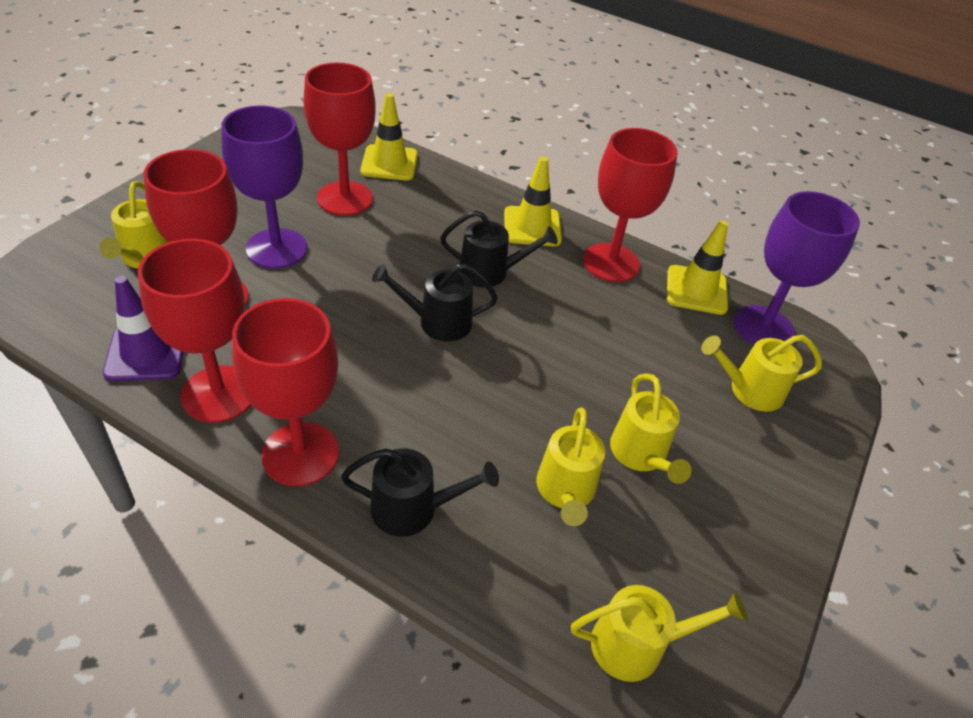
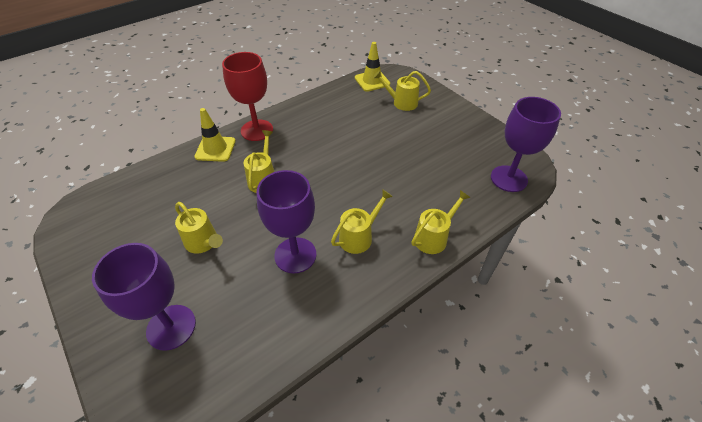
black watering can: [341,448,499,537] [372,264,498,341] [440,210,558,288] = 3 -> none = 0
purple goblet: [221,106,307,269] [734,191,860,345] = 2 -> [92,243,196,351] [257,170,316,273] [491,97,561,192] = 3
purple traffic cone: [103,276,184,381] = 1 -> none = 0
red goblet: [138,239,251,423] [143,149,249,307] [232,298,339,486] [303,63,376,216] [583,128,678,282] = 5 -> [222,52,273,141] = 1
yellow traffic cone: [360,93,418,180] [504,157,562,246] [667,221,728,315] = 3 -> [194,108,236,162] [355,42,390,92] = 2

